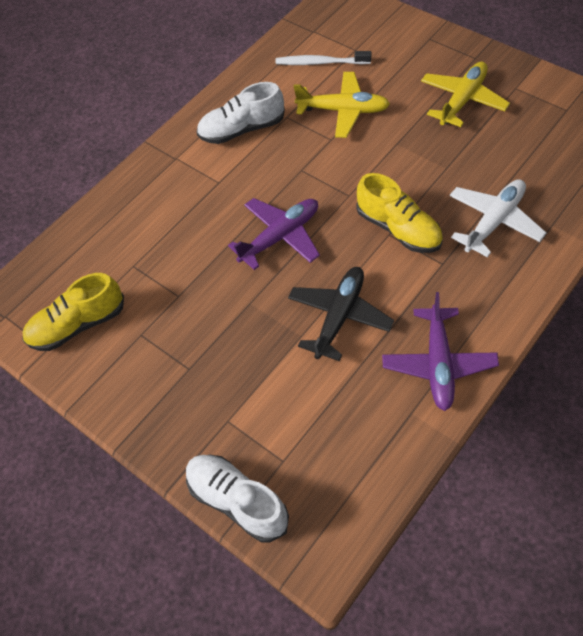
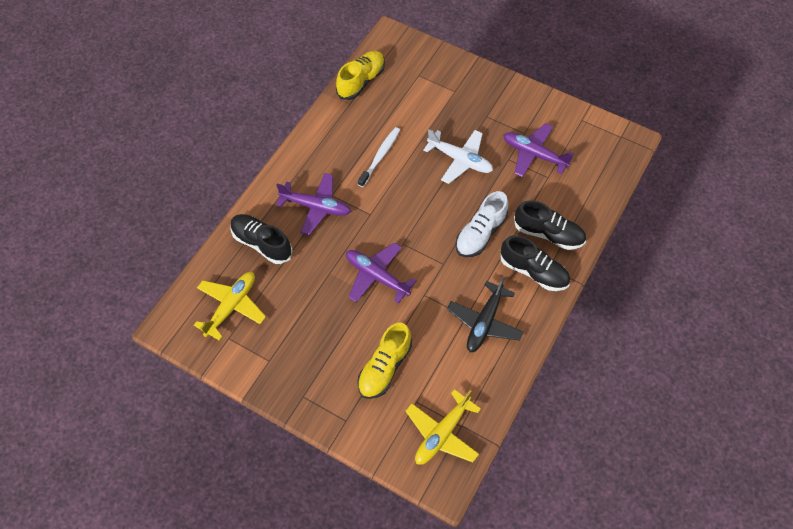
black shoe: none = 0 -> [230,214,293,264] [501,235,570,291] [514,200,586,250] = 3
purple plane: [228,198,320,270] [382,292,499,411] = 2 -> [276,173,351,235] [346,242,416,303] [503,123,574,177] = 3
white shoe: [186,455,289,542] [197,82,285,144] = 2 -> [455,191,508,257] = 1

